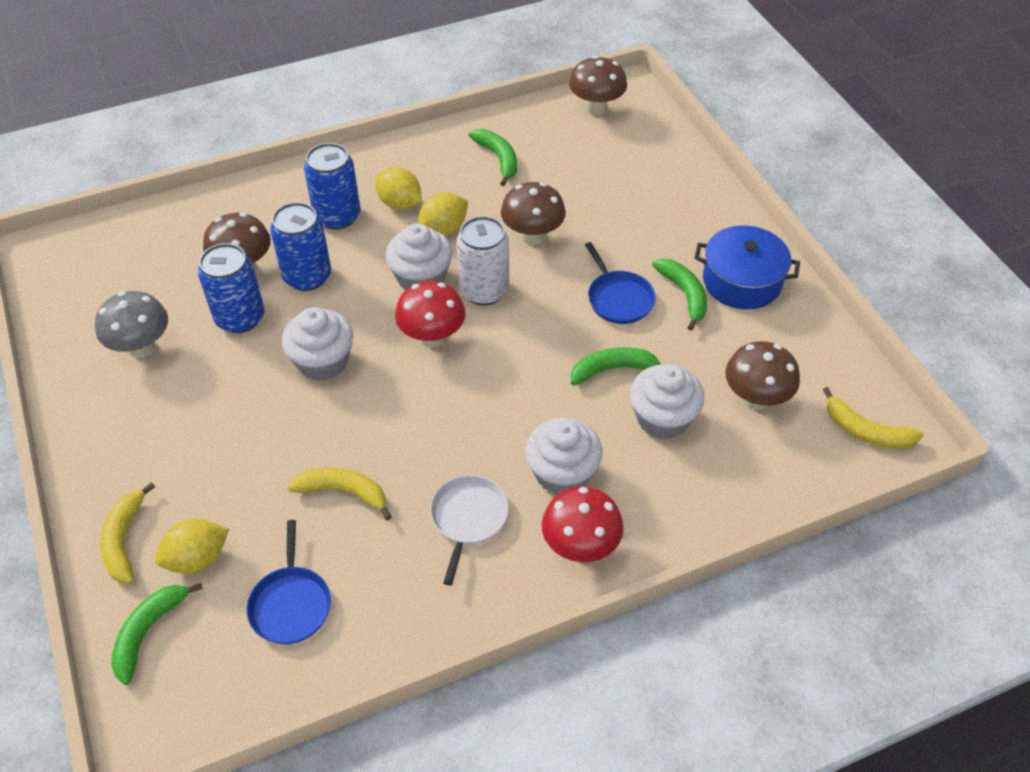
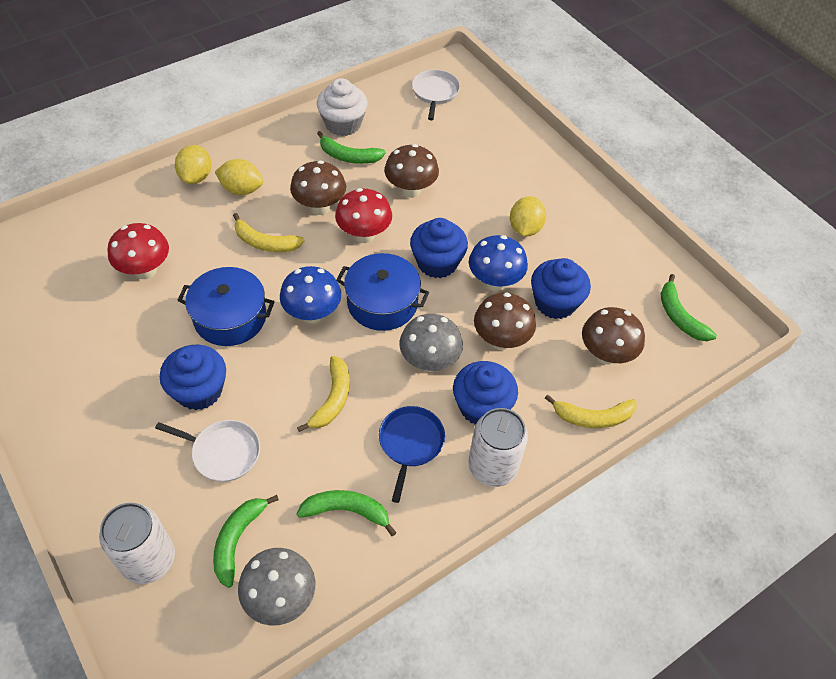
blue can: [198,243,264,333] [270,202,331,291] [304,143,360,230] = 3 -> none = 0
blue cupcake: none = 0 -> [160,345,226,410] [410,218,468,278] [453,361,518,425] [531,258,591,319] = 4
blue mushroom: none = 0 -> [280,266,341,323] [469,235,528,291] = 2
blue pan: [247,520,331,644] [585,242,656,324] = 2 -> [379,406,445,503] = 1
blue pot: [695,225,800,309] = 1 -> [178,267,275,346] [336,253,429,331] = 2
grey mushroom: [95,291,168,358] = 1 -> [238,548,315,626] [400,314,463,372] = 2
white can: [456,216,509,305] = 1 -> [99,503,175,584] [468,408,528,487] = 2
white cupcake: [282,307,353,381] [386,224,452,290] [525,418,603,495] [630,364,705,439] = 4 -> [317,78,368,136] = 1
white pan: [430,475,509,586] = 1 -> [155,420,260,482] [412,70,460,120] = 2

